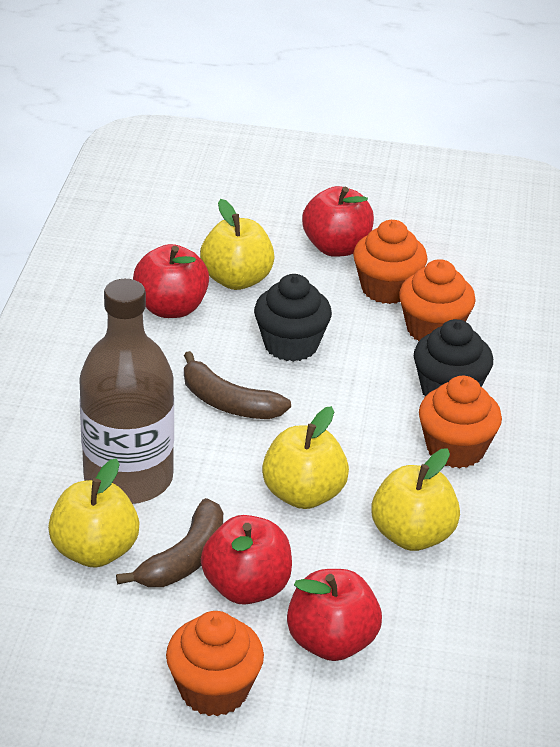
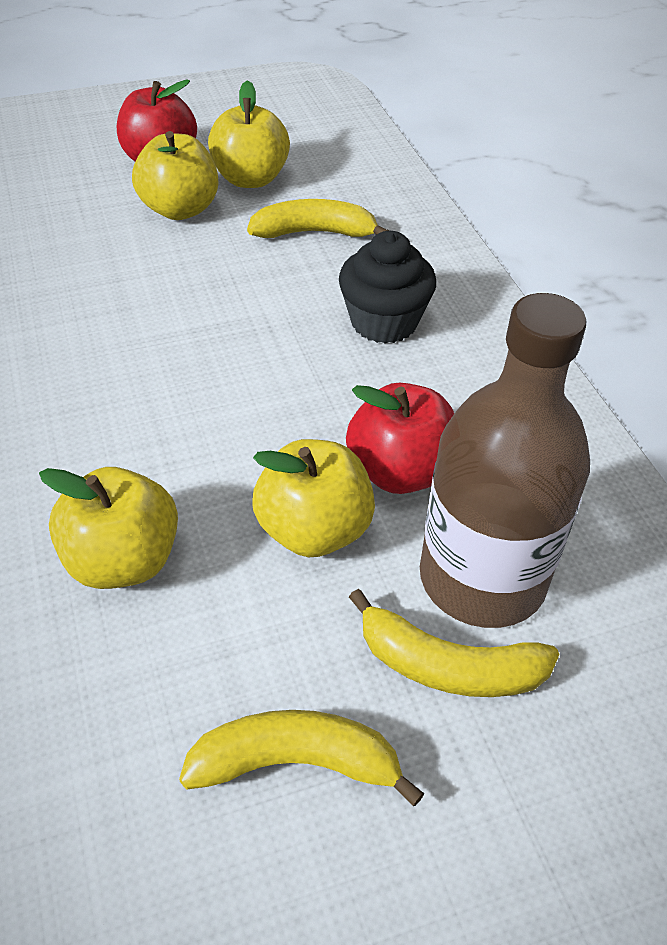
black cupcake: [254,274,332,362] [414,319,493,396] = 2 -> [339,231,436,344] = 1
brown banana: [116,498,223,587] [184,351,291,419] = 2 -> none = 0
orange cupcake: [166,611,264,716] [353,220,427,304] [399,259,476,341] [419,376,502,468] = 4 -> none = 0
red apple: [133,244,209,318] [201,515,292,605] [287,569,382,661] [302,186,374,257] = 4 -> [117,79,197,161] [346,383,454,494] = 2
yellow banana: none = 0 -> [179,710,424,806] [247,199,389,238] [349,589,560,697] = 3

